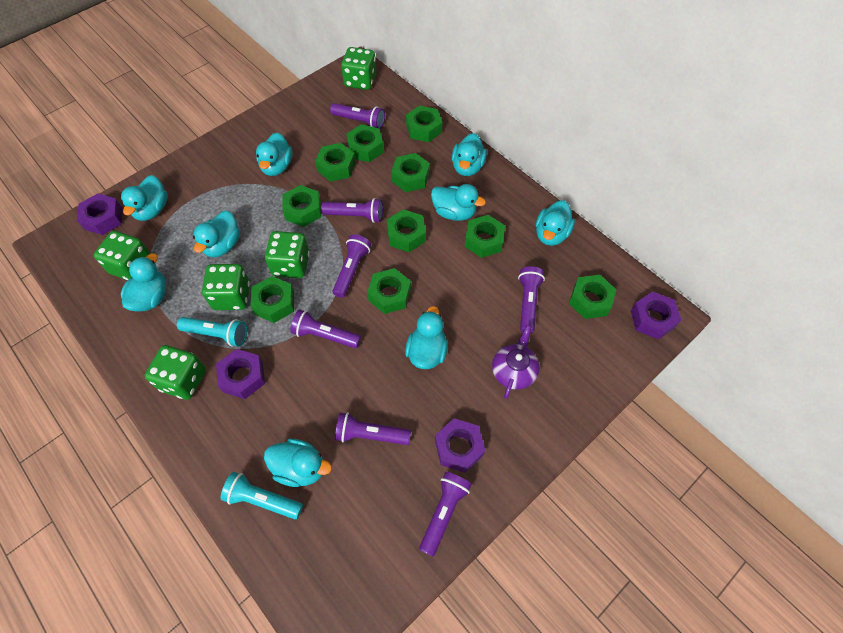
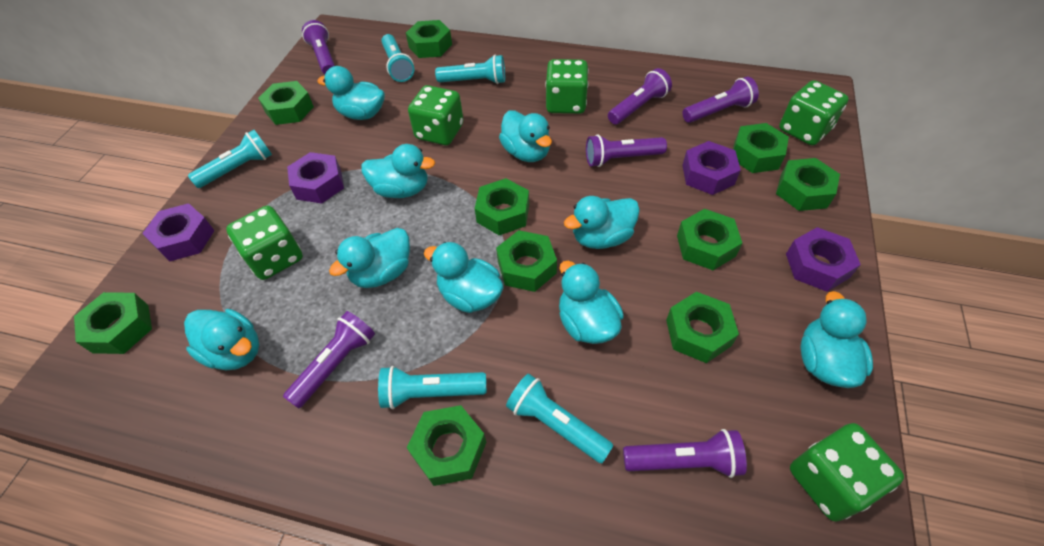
purple flashlight: [290,309,361,348] [321,198,383,223] [330,103,385,129] [333,234,371,298] [335,412,411,445] [419,472,472,556] [518,266,545,333] = 7 -> [283,311,375,408] [302,20,335,74] [586,135,667,167] [608,68,672,125] [623,429,747,478] [683,77,759,123] = 6
purple teapot: [492,325,540,399] = 1 -> none = 0
turquoise flashlight: [177,317,247,347] [221,472,303,519] = 2 -> [188,130,272,188] [378,366,486,409] [381,34,415,82] [435,55,505,84] [506,374,614,463] = 5

